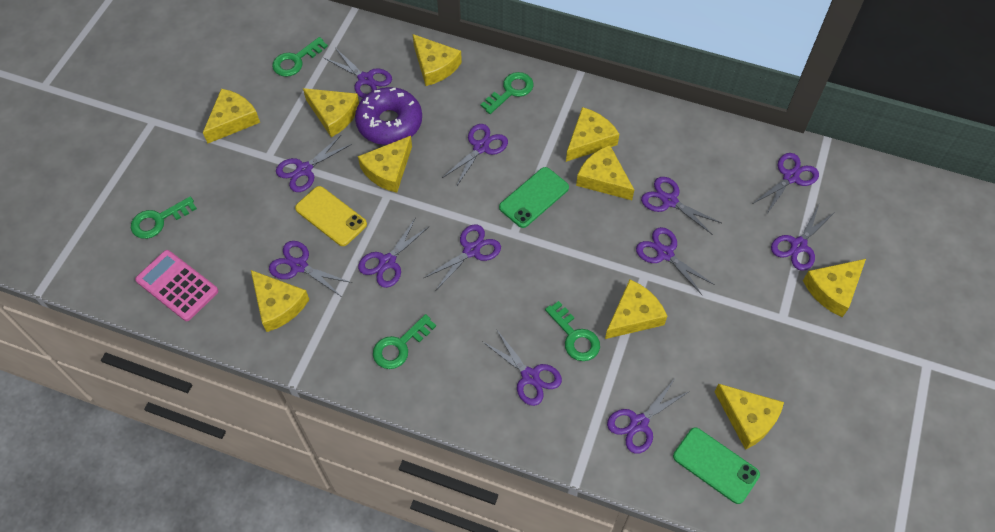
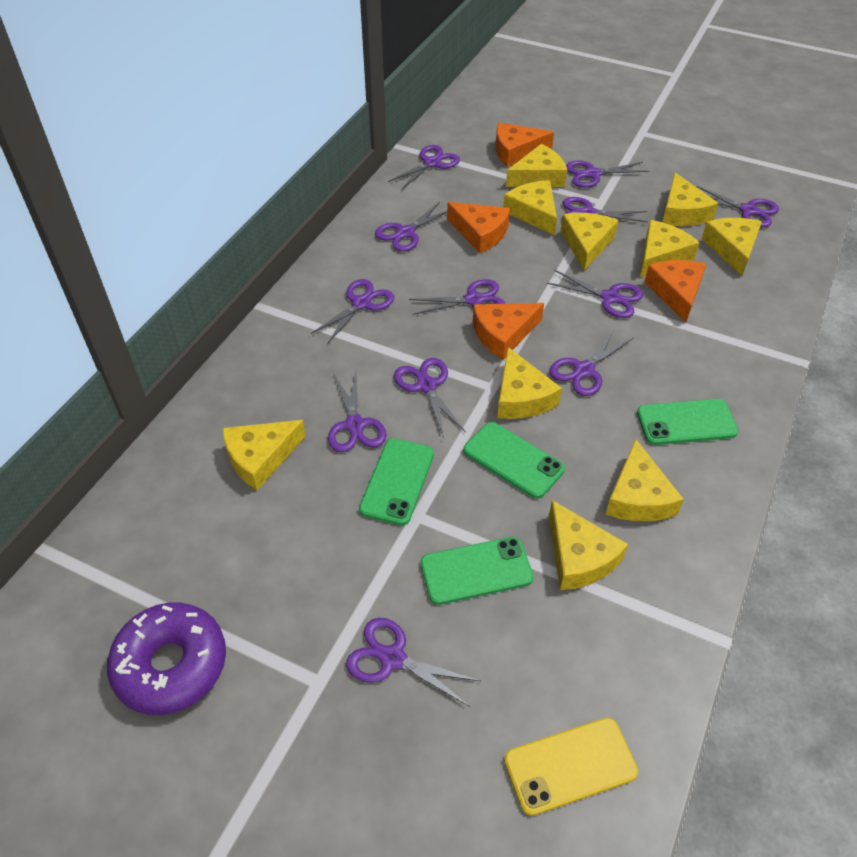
green key: [131,196,197,239] [272,37,328,77] [373,314,436,369] [480,72,534,114] [545,301,600,361] = 5 -> none = 0
green phone: [499,167,569,228] [673,427,760,504] = 2 -> [359,438,434,526] [421,537,534,605] [464,422,565,499] [637,399,738,445] = 4
orange cheese: none = 0 -> [447,202,510,253] [473,303,544,360] [496,123,554,167] [644,260,706,322] = 4
pink calculator: [135,250,218,321] = 1 -> none = 0

